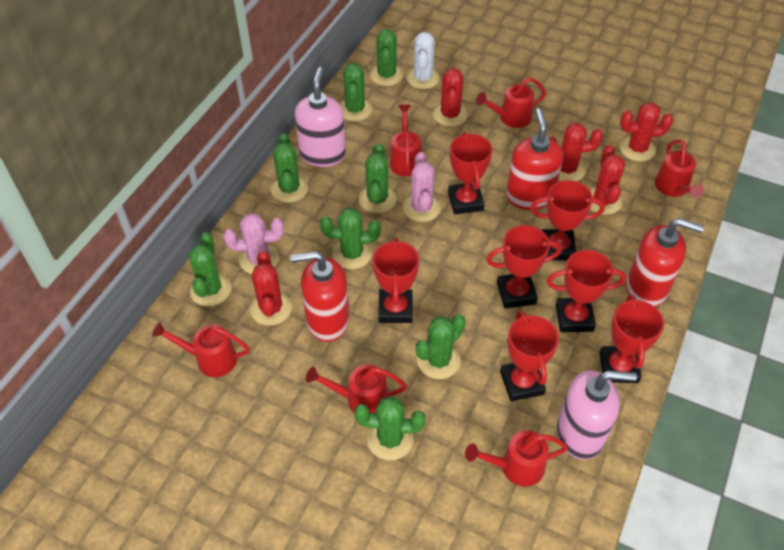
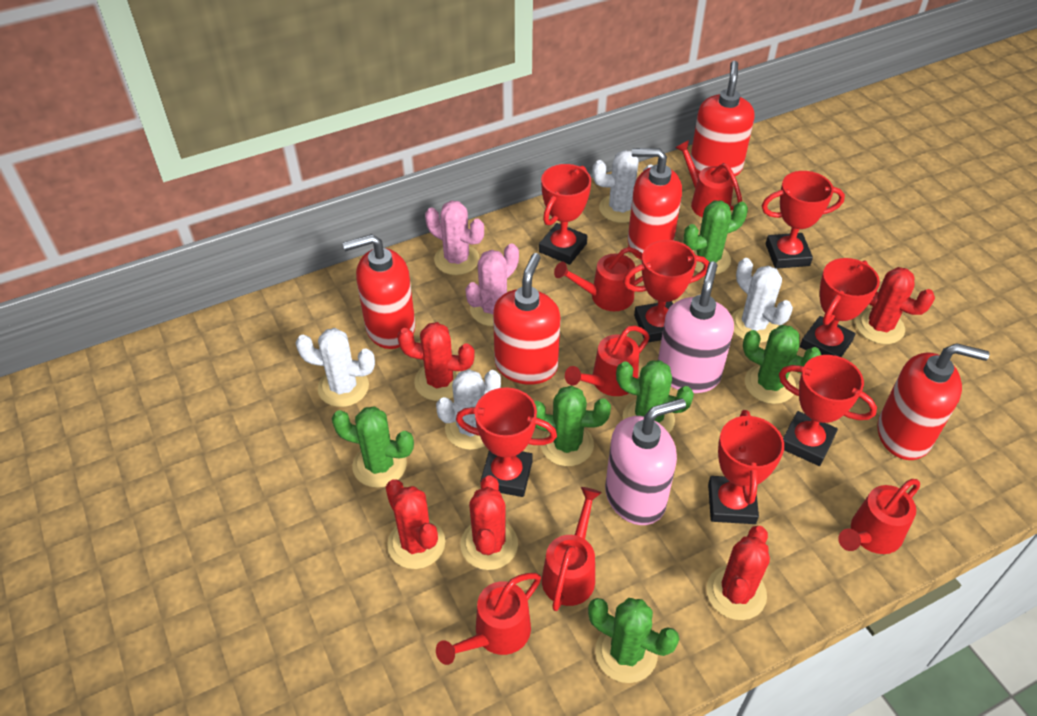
green cactus: [188,232,231,307] [271,133,308,203] [320,207,381,269] [340,62,372,121] [354,396,426,461] [359,143,396,213] [370,29,403,86] [416,314,466,379] = 8 -> [331,407,414,488] [534,386,611,466] [588,598,679,683] [616,360,694,433] [683,201,748,275] [743,325,821,404] = 6
red soap dispenser: [291,251,350,342] [506,108,563,210] [626,218,704,307] = 3 -> [343,234,416,349] [493,253,561,384] [628,148,682,260] [691,61,755,176] [878,343,990,460] = 5
white cactus: [406,32,440,89] = 1 -> [296,328,375,407] [436,369,501,450] [592,150,653,223] [732,258,793,343] = 4

